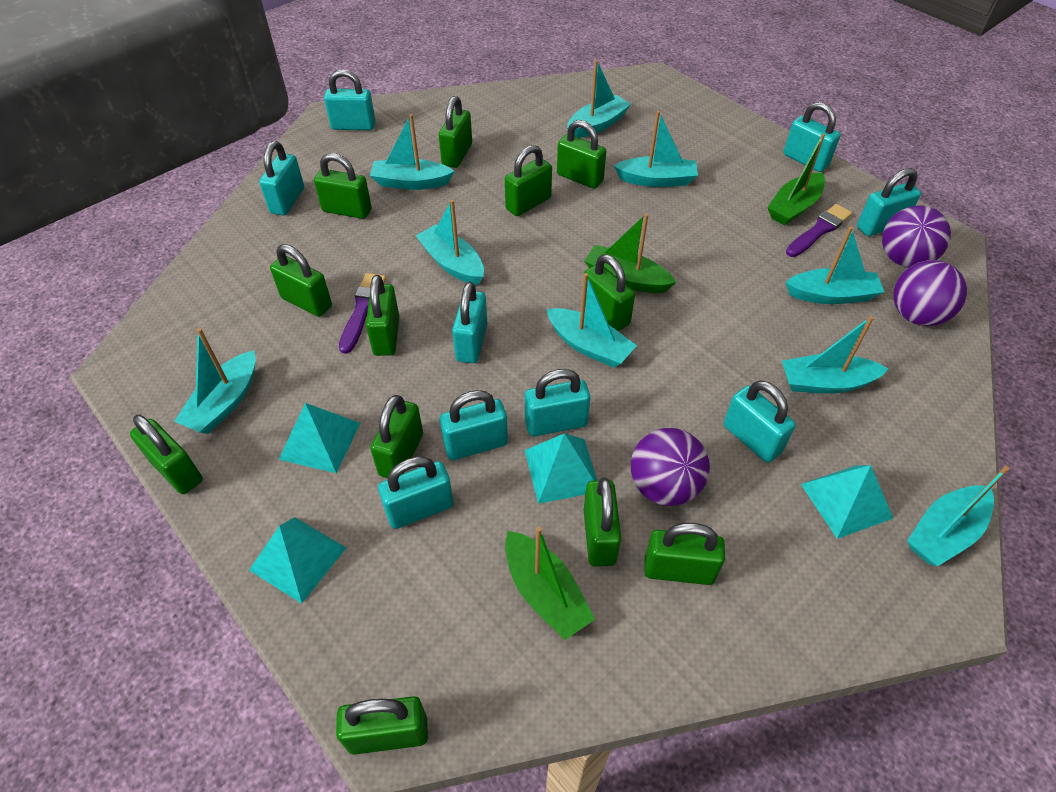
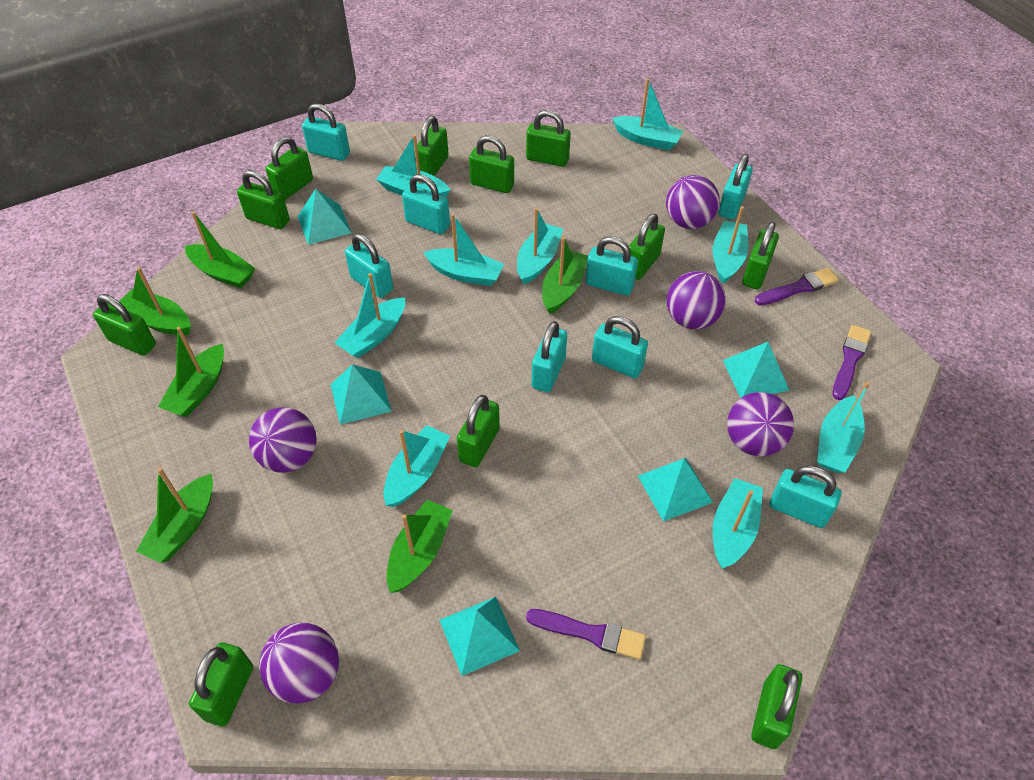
green boat: [505,527,595,640] [584,213,677,293] [767,133,825,225] = 3 -> [119,267,191,335] [136,468,213,563] [158,327,224,417] [185,211,255,288] [387,500,453,593] [542,237,588,314] = 6
green padlock: [130,415,203,494] [270,244,332,317] [314,153,372,219] [336,696,428,755] [366,275,399,356] [370,395,423,478] [439,96,472,168] [505,145,552,216] [557,120,606,189] [582,254,635,331] [584,478,621,567] [644,523,725,585] = 12 -> [93,294,156,356] [189,643,253,726] [237,170,290,229] [265,137,313,200] [414,116,449,176] [457,395,500,467] [469,135,514,193] [526,110,571,167] [629,213,665,280] [742,222,779,290] [751,664,802,749] = 11
purple ball: [631,428,710,506] [882,205,951,268] [893,260,967,326] = 3 -> [249,407,317,473] [259,623,339,704] [666,175,720,229] [667,271,726,329] [727,392,794,457] = 5
purple brush: [339,273,386,354] [786,204,852,257] = 2 -> [526,609,646,660] [755,268,839,306] [833,325,871,400] = 3
turquoise padlock: [259,141,304,215] [324,69,376,130] [378,456,454,529] [440,390,508,460] [452,282,487,363] [525,369,590,436] [724,380,796,463] [784,102,841,172] [857,168,921,236] = 9 -> [302,104,350,161] [345,234,393,298] [402,174,450,234] [532,321,567,392] [585,236,638,296] [592,316,648,378] [718,154,753,220] [770,466,841,528] = 8
turquoise pyramid: [249,517,346,604] [279,403,361,473] [525,433,597,504] [801,465,893,539] = 4 -> [298,189,352,245] [330,364,392,425] [440,597,520,676] [638,458,713,521] [723,342,790,398] = 5

